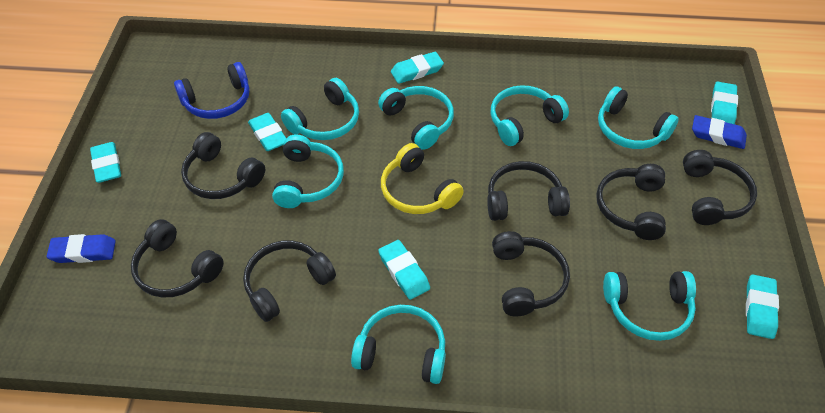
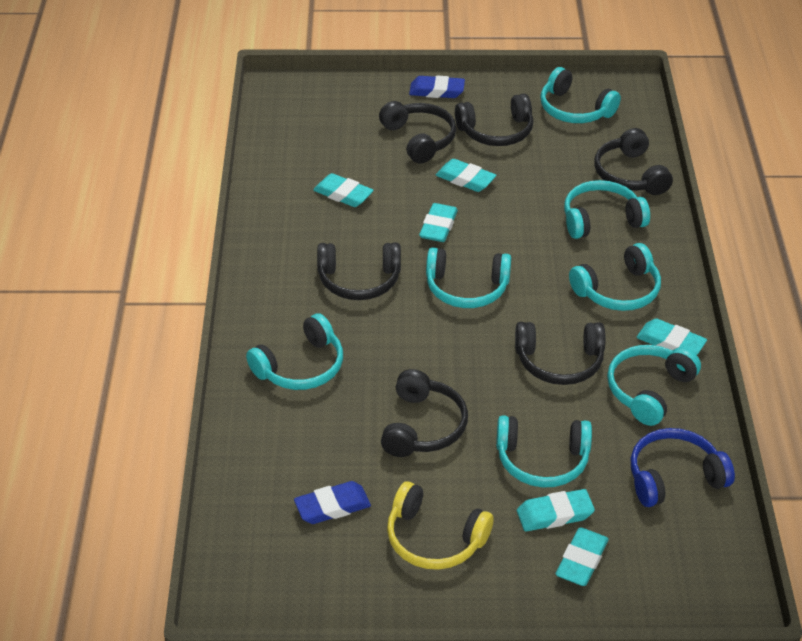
black headphones: [131,219,224,298] [181,132,265,199] [243,240,336,322] [487,161,570,221] [492,231,570,316] [596,164,666,240] [683,150,757,225] = 7 -> [317,243,401,300] [379,101,456,164] [381,369,468,457] [455,94,533,146] [515,322,605,385] [594,128,673,195] = 6

